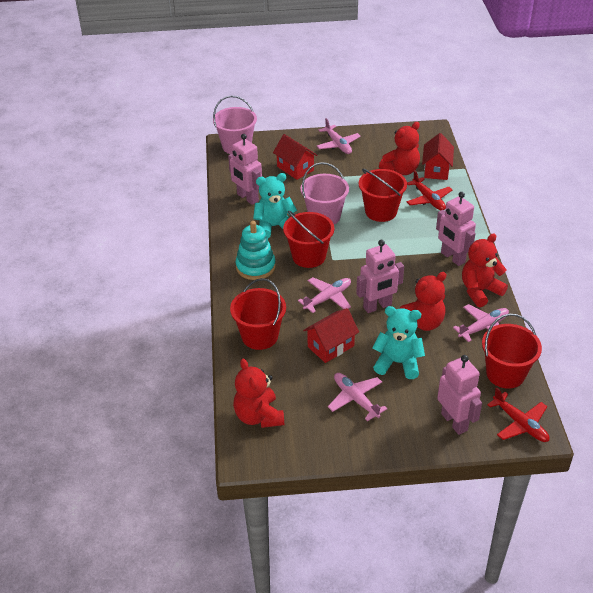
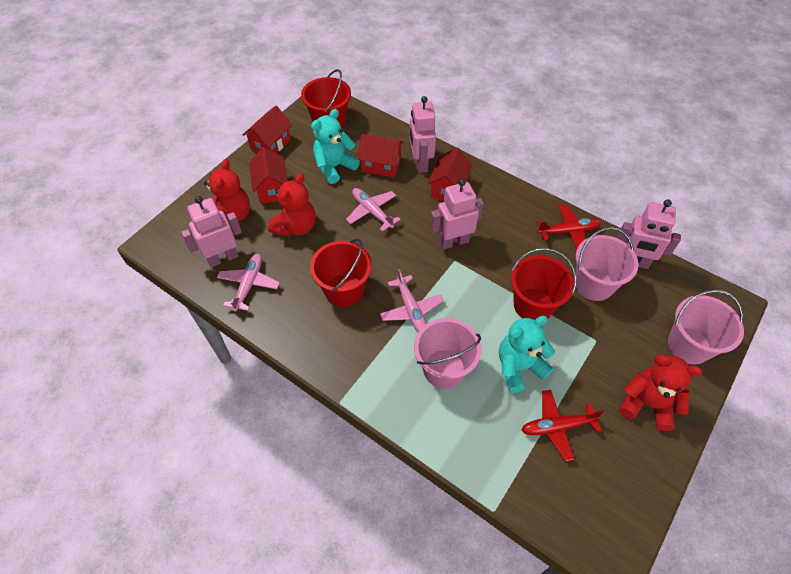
pink bucket: [213,95,257,154] [300,162,349,225] = 2 -> [414,318,482,388] [576,227,639,301] [668,290,744,365] = 3
pink plane: [298,277,351,313] [317,118,361,154] [328,373,388,421] [453,304,509,342] = 4 -> [217,254,280,312] [346,188,401,232] [380,269,444,332] = 3
red bucket: [230,278,286,350] [283,211,334,268] [359,169,407,222] [482,314,542,389] = 4 -> [301,69,351,129] [310,239,372,307] [511,248,576,320] = 3
red house: [273,134,318,180] [303,308,359,363] [422,133,454,180] = 3 -> [243,106,292,153] [249,147,288,204] [358,134,404,178] [427,148,473,201] = 4
red teddy bear: [233,358,284,428] [379,122,420,175] [400,272,446,331] [462,234,508,307] = 4 -> [204,159,250,224] [268,174,316,237] [619,355,702,431] = 3
turquoise stacking toy: [236,221,276,280] = 1 -> none = 0

